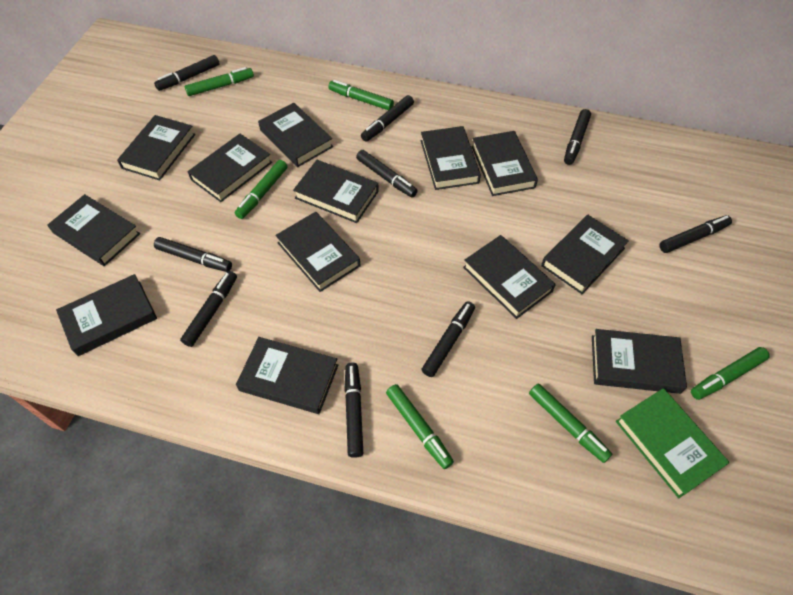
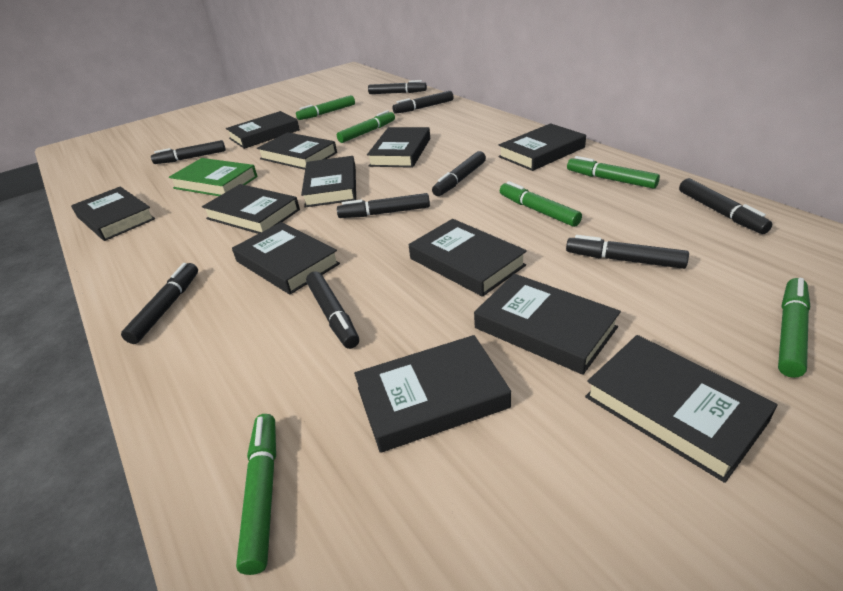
black book: [47,194,140,266] [56,274,157,356] [117,115,195,181] [187,134,272,202] [236,337,338,414] [258,103,333,167] [275,212,360,292] [293,160,379,223] [421,126,481,190] [463,235,556,319] [472,131,538,196] [541,215,629,294] [592,329,687,394] = 13 -> [71,186,155,241] [202,184,300,234] [226,111,300,149] [232,222,340,295] [257,132,337,170] [301,156,356,207] [354,335,511,453] [367,127,430,168] [409,219,527,297] [474,274,621,375] [499,123,586,171] [585,335,778,483] = 12

